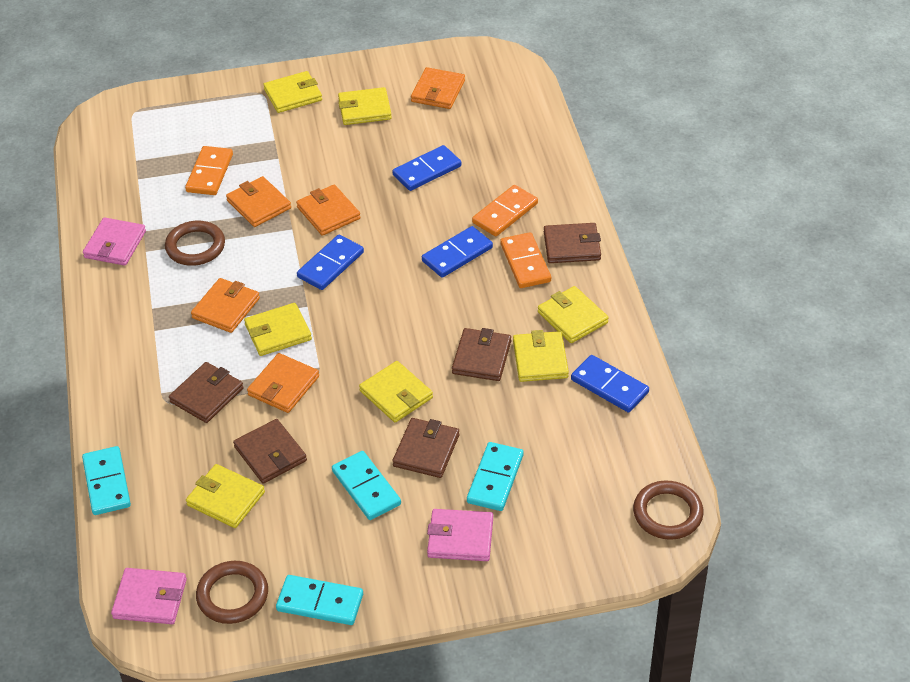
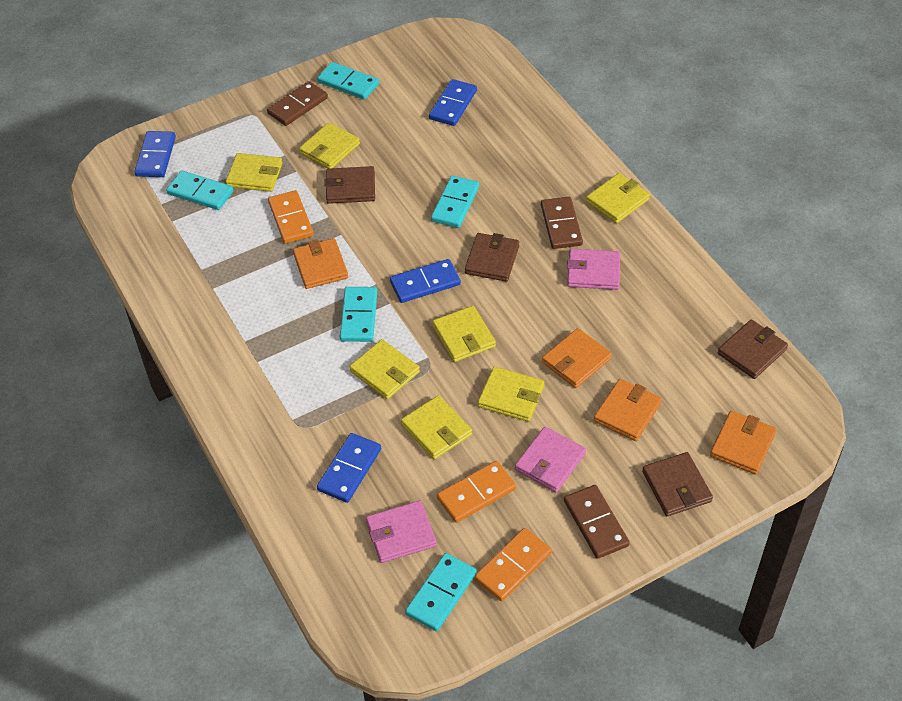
brown domino: none = 0 -> [267,81,328,126] [541,197,583,249] [564,485,630,559] = 3
brown ring: [165,221,225,266] [196,561,268,624] [633,481,704,540] = 3 -> none = 0
brown wallet: [169,362,244,423] [233,419,307,484] [392,418,459,478] [452,328,511,381] [544,223,601,263] = 5 -> [324,166,375,204] [465,233,519,282] [642,452,713,516] [718,319,788,379] = 4
orange wallet: [191,278,260,333] [226,176,291,227] [247,353,319,413] [296,185,361,236] [411,67,465,109] = 5 -> [293,238,348,289] [542,328,612,388] [594,379,662,441] [710,411,777,474] = 4
turquoise domino: [82,446,131,515] [276,575,363,625] [332,451,401,520] [467,442,523,511] = 4 -> [166,170,233,210] [317,62,379,100] [340,287,377,342] [405,553,477,631] [431,176,479,228] = 5

